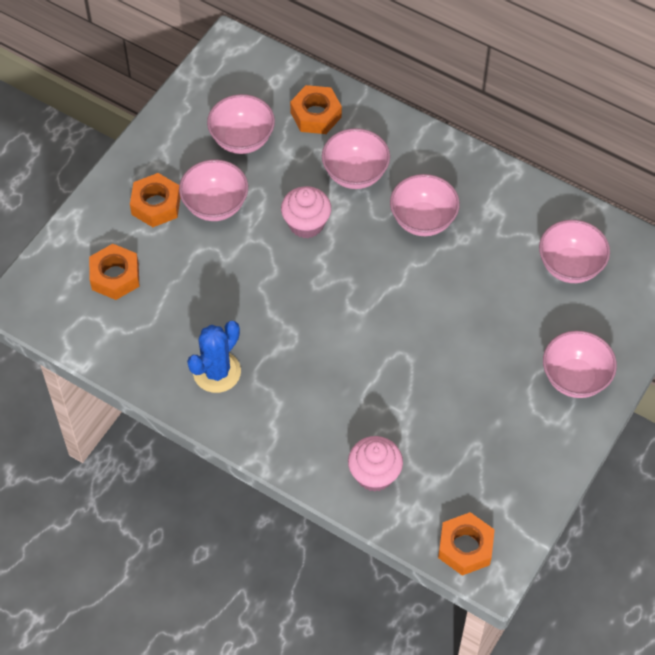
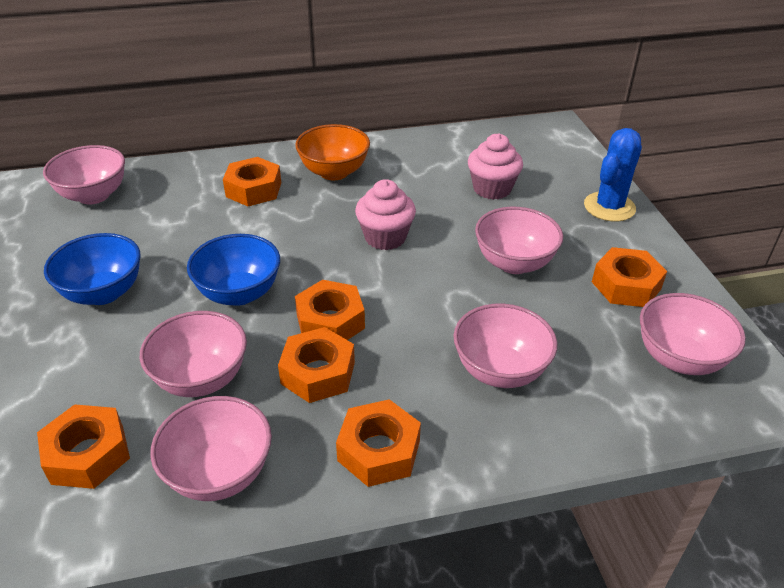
blue bowl: none = 0 -> [44,233,141,305] [187,234,280,306] = 2
orange bowl: none = 0 -> [295,124,370,180] = 1
orange nut: [89,244,139,300] [130,173,180,227] [290,85,342,134] [438,512,495,576] = 4 -> [37,404,130,489] [223,157,281,206] [278,327,355,403] [295,280,365,340] [336,399,421,487] [592,247,667,307] = 6

